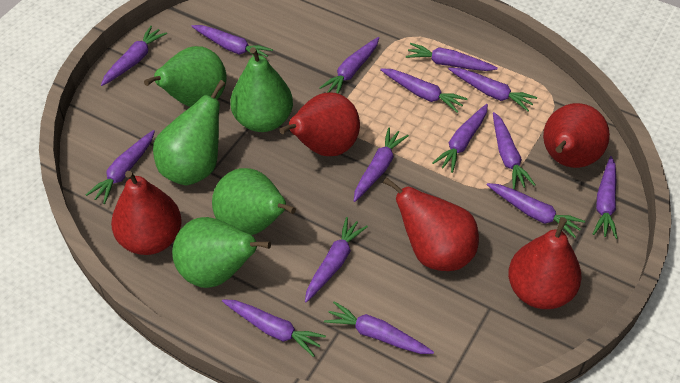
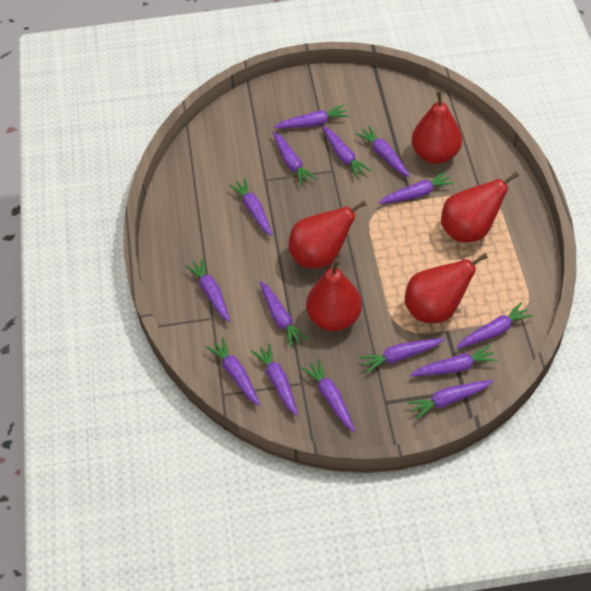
green pear: [144,46,227,107] [153,80,225,185] [172,217,271,288] [212,168,296,235] [230,47,293,132] = 5 -> none = 0

